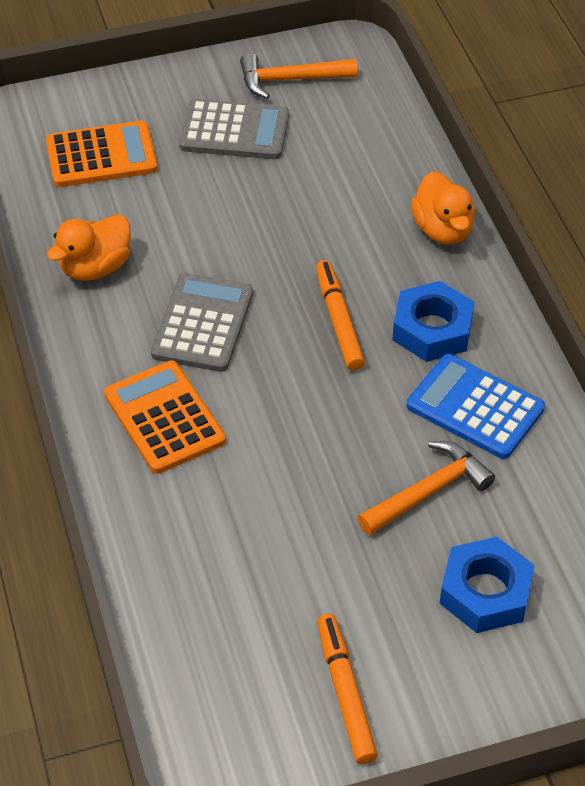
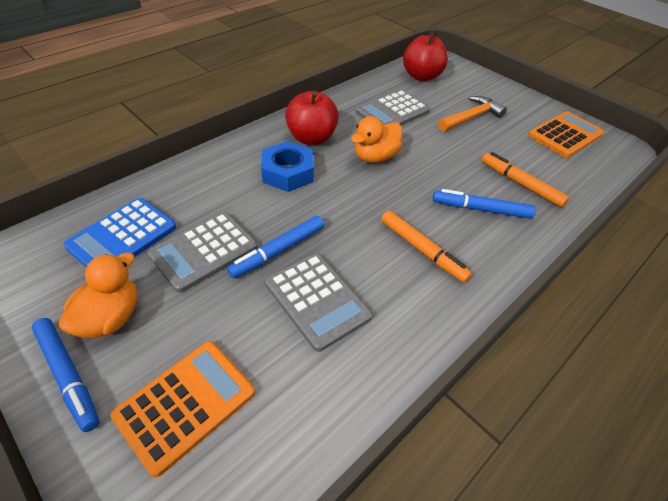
blue marker: none = 0 -> [32,318,100,432] [227,216,324,278] [433,189,536,219] = 3
blue nut: [392,281,474,362] [439,537,535,633] = 2 -> [261,141,314,192] = 1
grey calculator: [151,273,253,372] [179,99,289,159] = 2 -> [147,212,258,293] [265,253,373,352] [355,90,430,125] = 3
orange hammer: [240,53,357,99] [357,441,495,535] = 2 -> [438,96,507,131] = 1
red apple: none = 0 -> [285,91,339,145] [403,32,448,81] = 2

